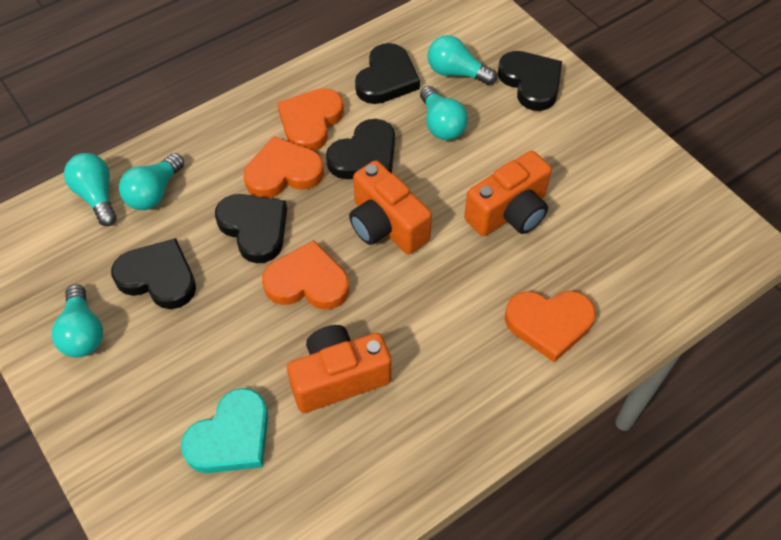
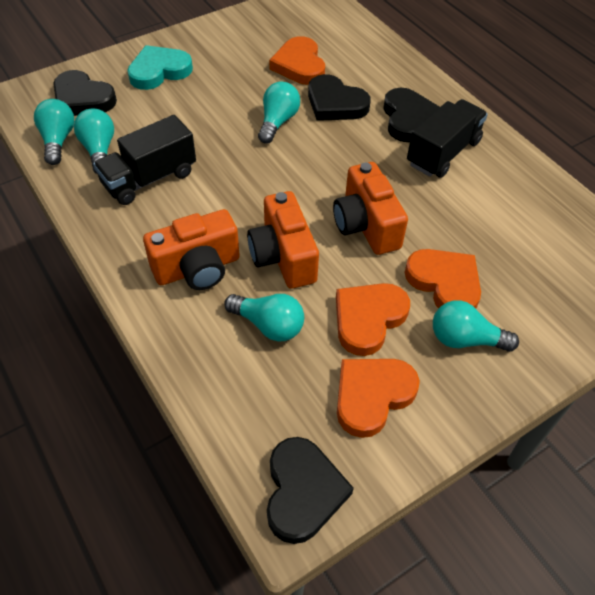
black heart: [111,238,196,309] [215,194,287,263] [326,119,395,179] [355,43,420,104] [498,51,562,111] = 5 -> [53,70,117,116] [267,437,354,544] [308,74,371,121] [383,88,440,142] = 4
black truck: none = 0 -> [93,115,196,205] [407,99,488,178] = 2

